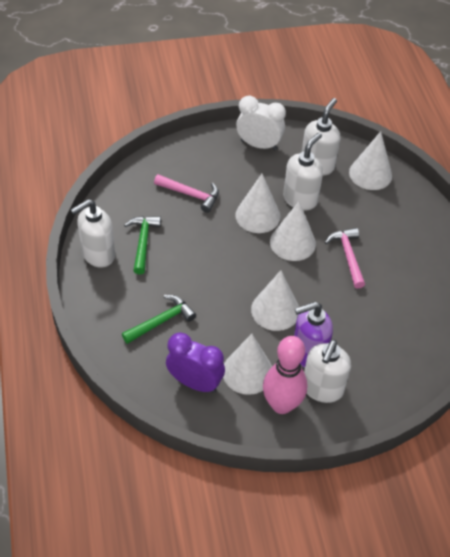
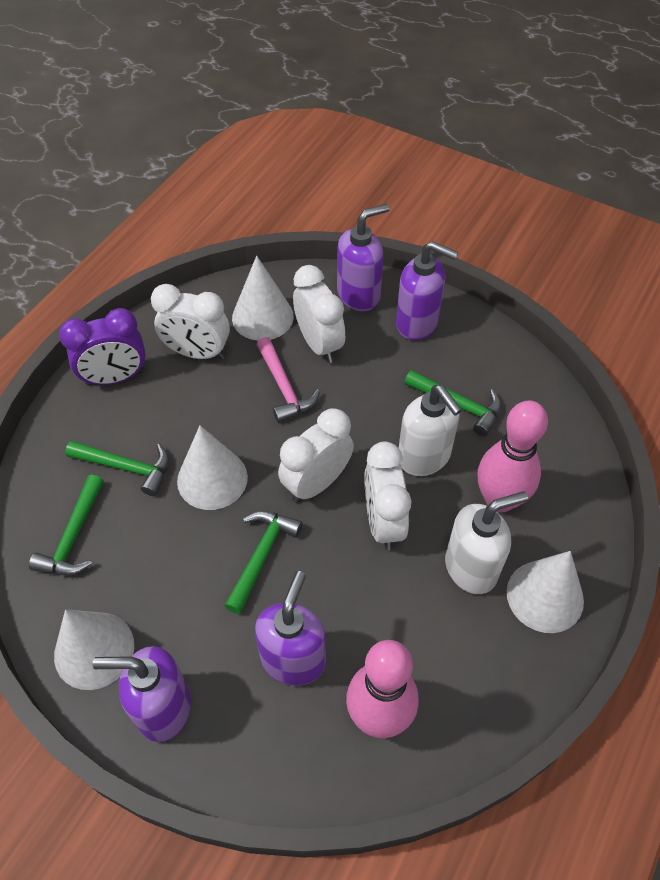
green hammer: [122,295,196,344] [124,216,161,274] = 2 -> [29,475,104,575] [65,441,169,496] [224,511,303,614] [404,370,501,436] = 4
pink bowling pin: [263,336,307,414] = 1 -> [346,640,418,738] [478,400,548,512] = 2
pink hammer: [154,174,219,213] [325,228,365,289] = 2 -> [257,337,320,422] = 1
purple soap dispenser: [294,302,333,368] = 1 -> [93,646,191,742] [255,571,326,686] [337,204,389,311] [396,241,458,340] = 4
white clock: [236,96,286,150] = 1 -> [151,284,230,359] [278,408,354,503] [293,265,345,363] [364,441,411,551] = 4
white cone: [223,334,272,395] [235,174,281,233] [251,270,299,331] [270,201,316,261] [349,131,392,190] = 5 -> [54,609,134,690] [177,425,248,510] [232,256,294,341] [507,551,584,633] = 4
white soap dispenser: [71,199,115,268] [283,132,323,210] [302,98,340,176] [304,339,351,403] = 4 -> [399,385,462,476] [445,491,528,594] = 2

